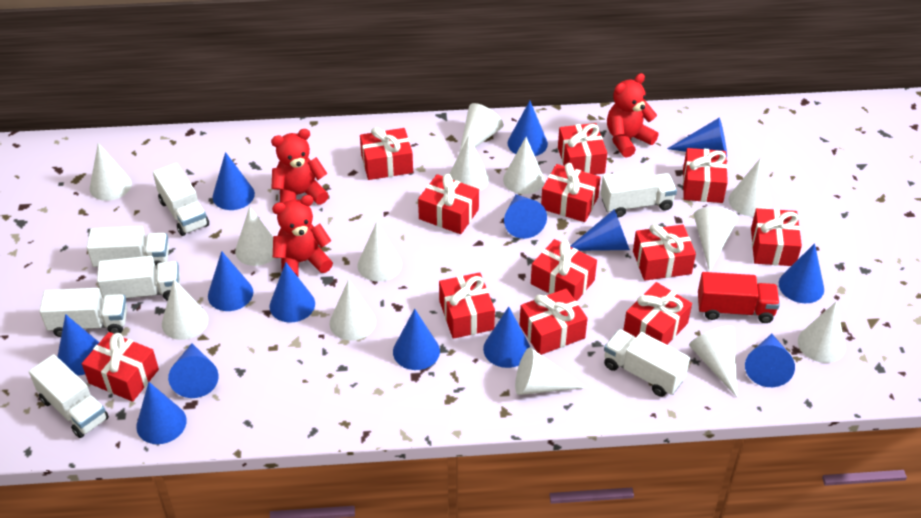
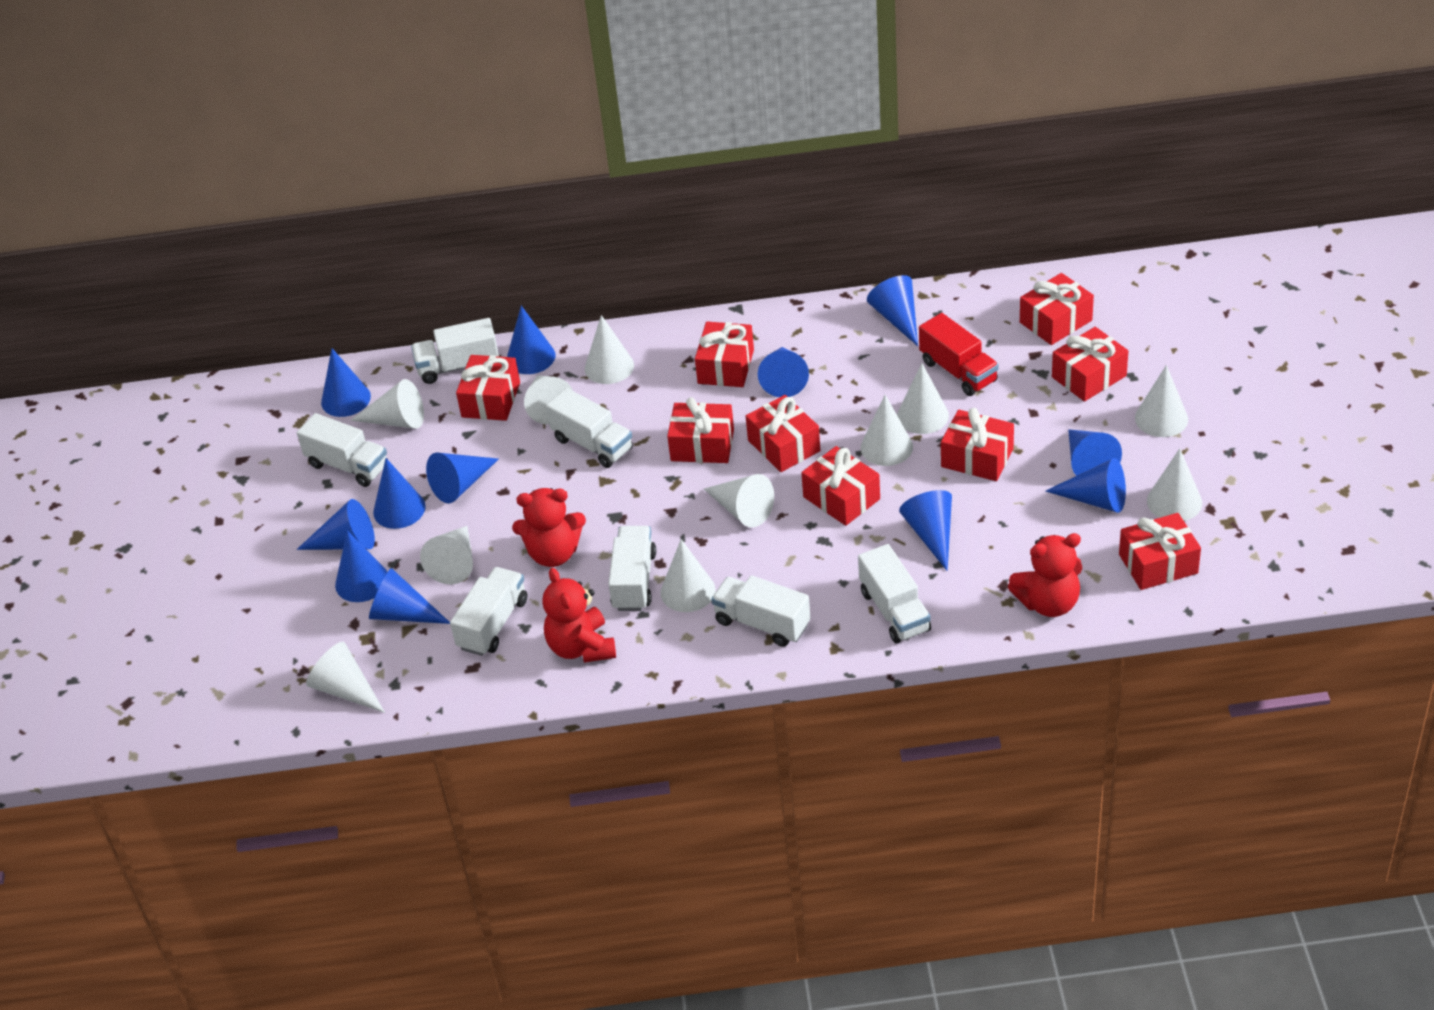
blue cone: [57,314,99,376] [136,382,187,444] [168,343,219,398] [208,251,253,311] [212,152,255,210] [269,262,315,322] [393,309,440,370] [483,307,530,368] [504,194,547,239] [508,101,548,156] [570,209,630,251] [667,118,727,158] [745,334,795,387] [779,243,824,303] = 14 -> [297,499,375,550] [321,348,371,417] [335,530,387,602] [369,568,450,624] [373,458,426,529] [426,452,499,503] [507,306,556,374] [758,347,809,397] [867,275,918,346] [899,490,952,571] [1046,458,1126,513] [1068,429,1122,476] = 12
red gift: [82,332,159,402] [360,127,413,180] [418,174,479,234] [439,272,495,339] [520,289,588,355] [531,239,597,301] [541,163,601,222] [558,123,607,175] [623,282,692,345] [633,224,696,281] [683,148,728,203] [751,208,802,266] = 12 -> [456,355,520,421] [667,397,734,463] [695,321,754,387] [746,395,820,472] [801,446,880,526] [941,408,1014,481] [1020,273,1094,345] [1052,327,1128,402] [1119,513,1201,590] = 9
white cone: [89,143,132,201] [162,279,208,340] [235,206,274,266] [330,280,376,340] [358,222,402,282] [450,136,489,191] [459,103,504,154] [503,137,545,194] [515,347,586,395] [689,326,738,398] [694,207,738,272] [729,158,771,217] [798,302,845,363] = 13 -> [306,642,385,713] [351,379,424,429] [420,526,473,584] [524,375,573,424] [585,315,634,384] [661,539,716,612] [704,474,774,528] [861,395,913,466] [897,363,949,434] [1135,365,1188,437] [1147,448,1202,521] = 11

